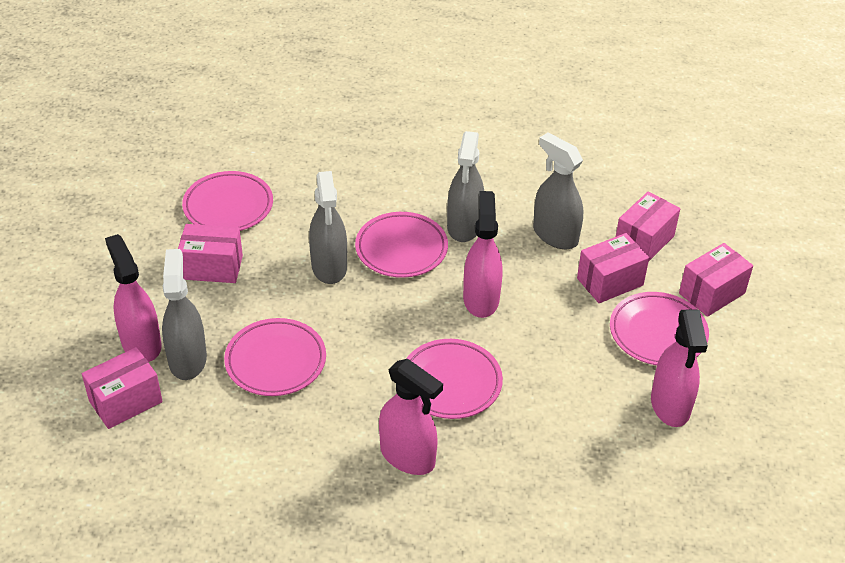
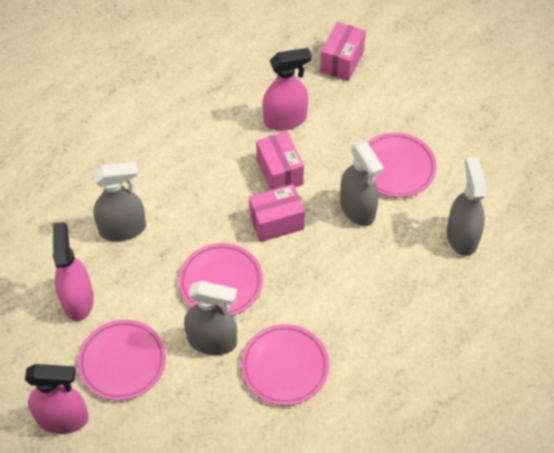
pink box: [82,347,163,429] [178,224,243,283] [577,233,649,303] [616,192,680,261] [679,243,753,317] = 5 -> [249,184,305,242] [256,131,304,190] [320,22,366,81] = 3
pink plate: [182,171,273,231] [224,318,326,396] [355,212,448,278] [406,339,503,419] [610,292,709,365] = 5 -> [77,320,166,401] [179,243,263,316] [241,324,329,406] [367,132,437,198] = 4
pink spray bottle: [105,234,162,362] [379,359,443,475] [463,191,503,318] [651,309,708,427] = 4 -> [25,364,89,434] [53,222,94,321] [262,48,312,131] = 3

